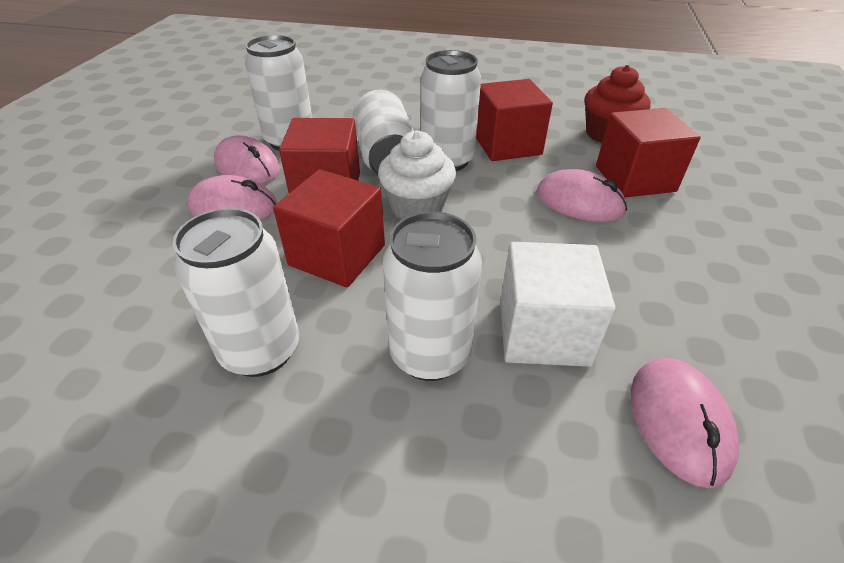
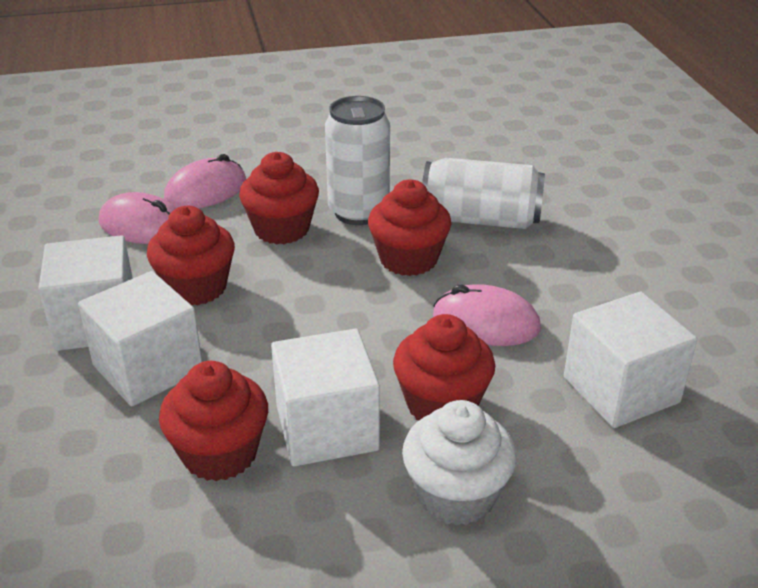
pink mouse: [187,175,277,220] [214,135,280,184] [537,169,627,222] [631,358,739,488] = 4 -> [99,192,176,244] [164,154,246,208] [433,284,541,346] = 3
red cube: [273,169,385,288] [279,118,360,193] [476,79,553,161] [596,108,700,198] = 4 -> none = 0
red cupcake: [585,65,651,143] = 1 -> [147,206,235,305] [159,361,268,481] [239,152,319,245] [368,180,451,276] [393,314,495,420] = 5
white can: [173,208,299,377] [245,35,312,151] [353,89,414,176] [383,212,482,381] [421,50,481,171] = 5 -> [325,96,390,225] [422,158,545,229] = 2
white cube: [500,242,616,367] = 1 -> [38,235,133,351] [78,271,202,406] [271,329,380,466] [564,292,697,428] = 4

